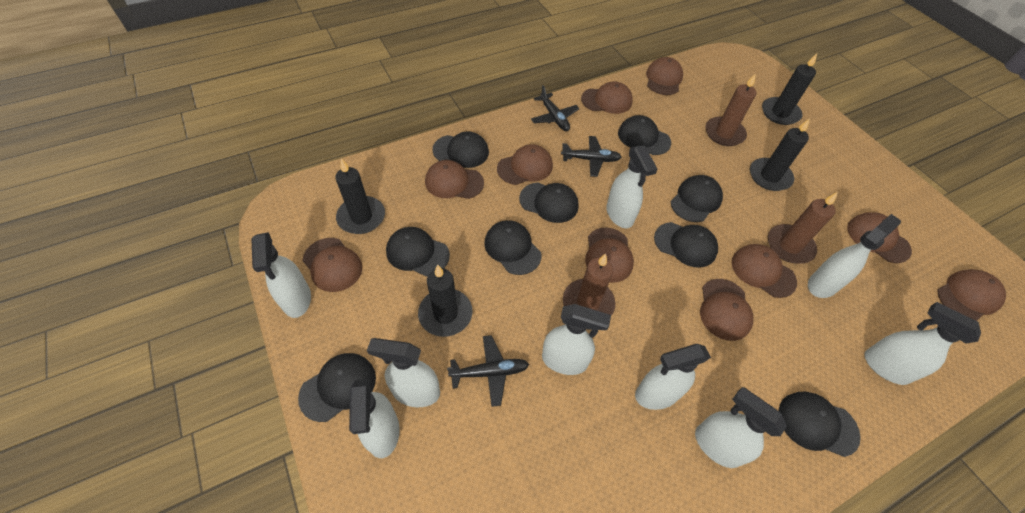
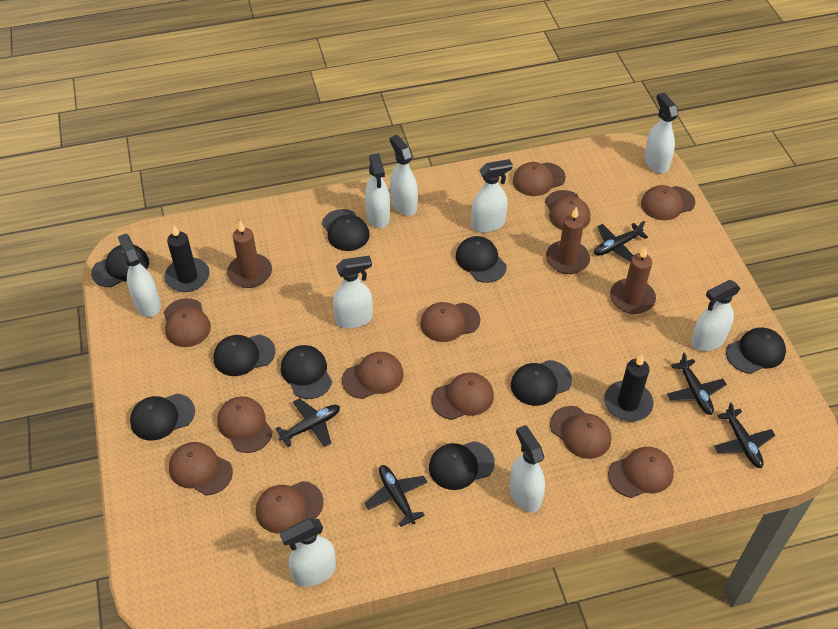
black candle: [335,159,385,234] [418,265,472,337] [750,118,810,191] [762,54,817,125] = 4 -> [164,225,210,292] [604,354,653,422] = 2
black plane: [447,335,529,407] [531,85,579,131] [561,136,621,177] = 3 -> [275,398,340,447] [365,465,428,527] [594,221,648,262] [667,352,727,415] [714,402,776,468] = 5
brown cap: [302,238,362,292] [425,160,484,199] [497,144,553,185] [581,81,633,114] [585,228,634,283] [646,57,683,95] [700,279,753,341] [732,244,797,298] [847,212,912,263] [938,269,1006,321] = 10 -> [164,298,211,347] [169,442,233,495] [217,396,273,453] [256,481,324,533] [342,352,404,399] [420,302,480,342] [431,372,494,420] [513,162,566,196] [545,190,590,230] [550,406,611,459] [608,447,674,498] [641,185,695,220] = 12

